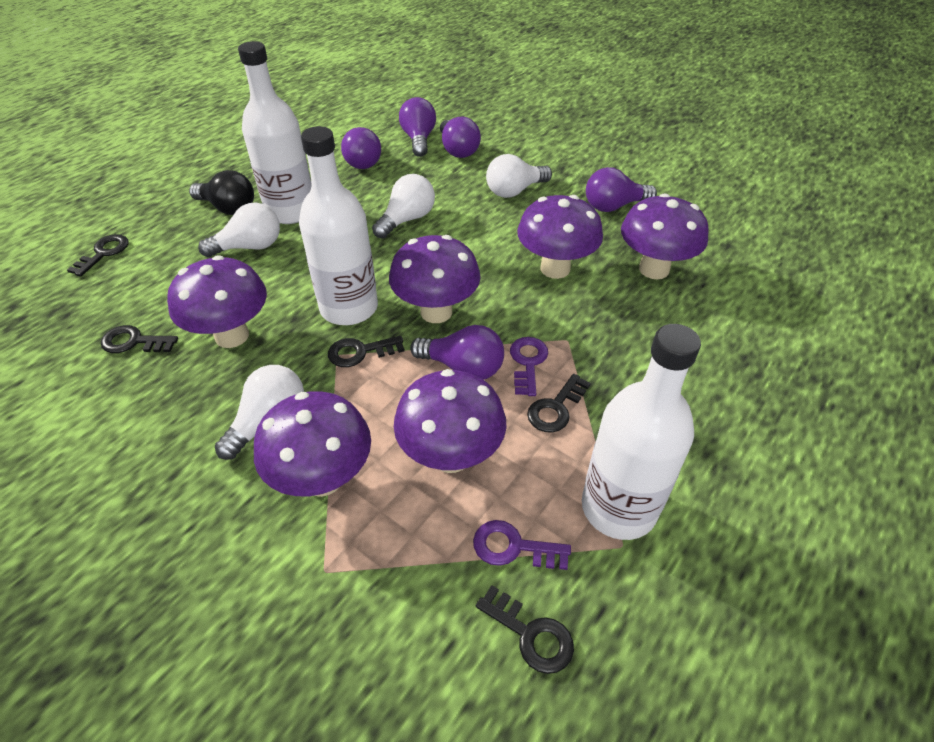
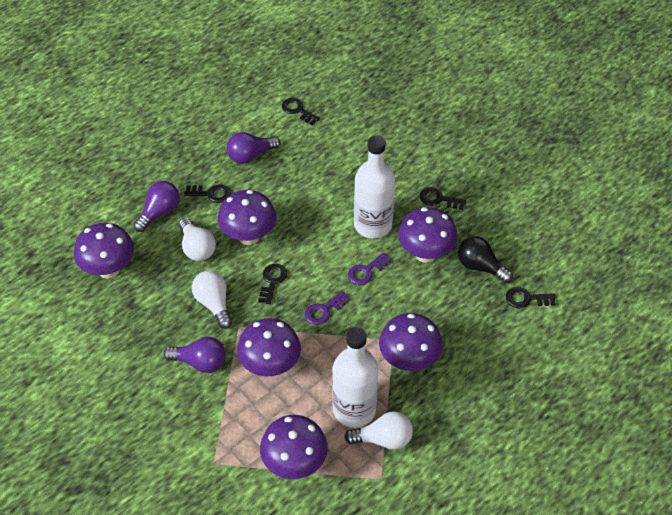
purple light bulb: [341,127,381,169] [399,97,436,157] [410,325,504,380] [440,117,481,158] [586,167,657,212] = 5 -> [133,181,180,232] [163,337,226,373] [227,132,281,164] = 3
white bottle: [238,41,312,224] [299,126,378,325] [582,324,701,540] = 3 -> [332,327,378,428] [354,135,395,239] = 2
white light bulb: [198,202,280,257] [215,365,304,460] [372,174,435,238] [486,154,552,198] = 4 -> [179,218,216,261] [192,271,232,329] [344,411,413,450] = 3

